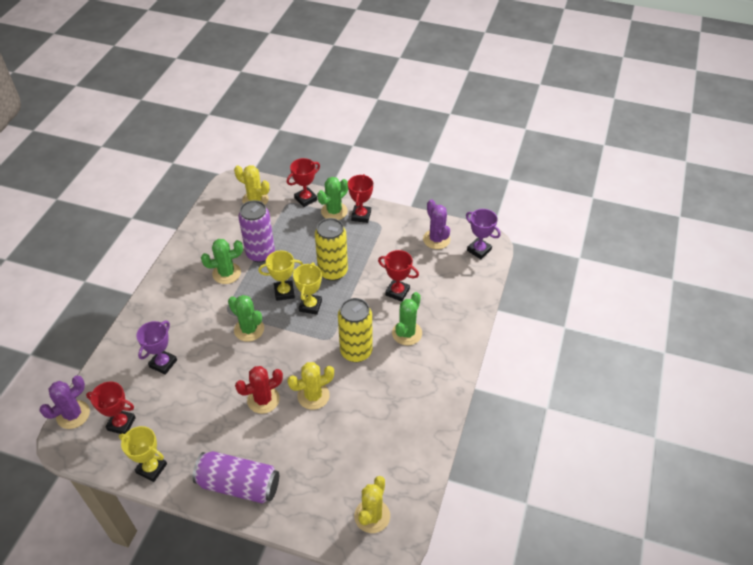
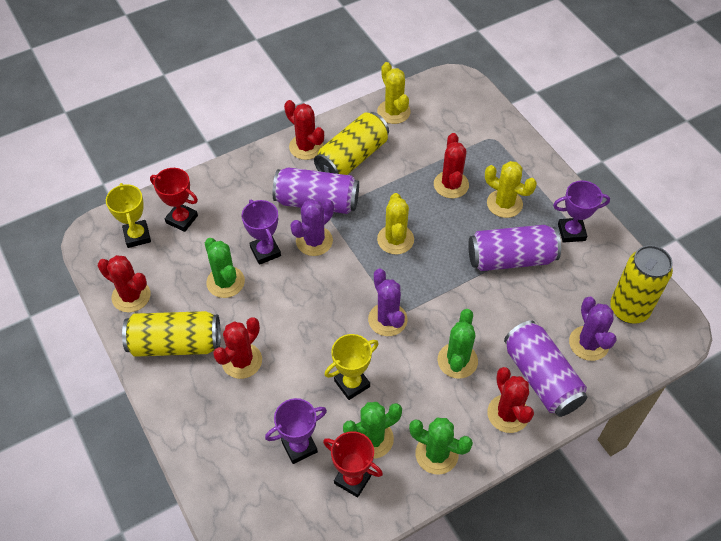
purple cactus: [39,376,90,429] [423,200,450,249] = 2 -> [290,199,334,256] [368,268,407,336] [569,296,617,361] = 3
purple can: [192,451,279,504] [238,200,275,263] = 2 -> [272,167,359,214] [468,225,561,271] [504,320,587,417] = 3
purple trophy: [136,321,177,375] [466,209,501,259] = 2 -> [242,199,281,265] [265,398,327,464] [553,181,610,243] = 3
red cactus: [235,366,283,414] = 1 -> [98,255,150,312] [213,317,262,379] [284,100,324,160] [434,133,469,198] [487,367,534,433] = 5
red trophy: [86,381,136,434] [287,158,320,207] [348,174,373,223] [378,250,419,302] = 4 -> [150,168,198,232] [323,431,383,497] = 2
yellow can: [315,218,348,281] [338,298,373,362] = 2 -> [122,311,221,357] [314,112,389,175] [610,245,673,324] = 3
yellow trophy: [119,426,167,482] [258,251,303,301] [293,262,322,315] = 3 -> [106,183,151,248] [325,334,379,400] = 2

